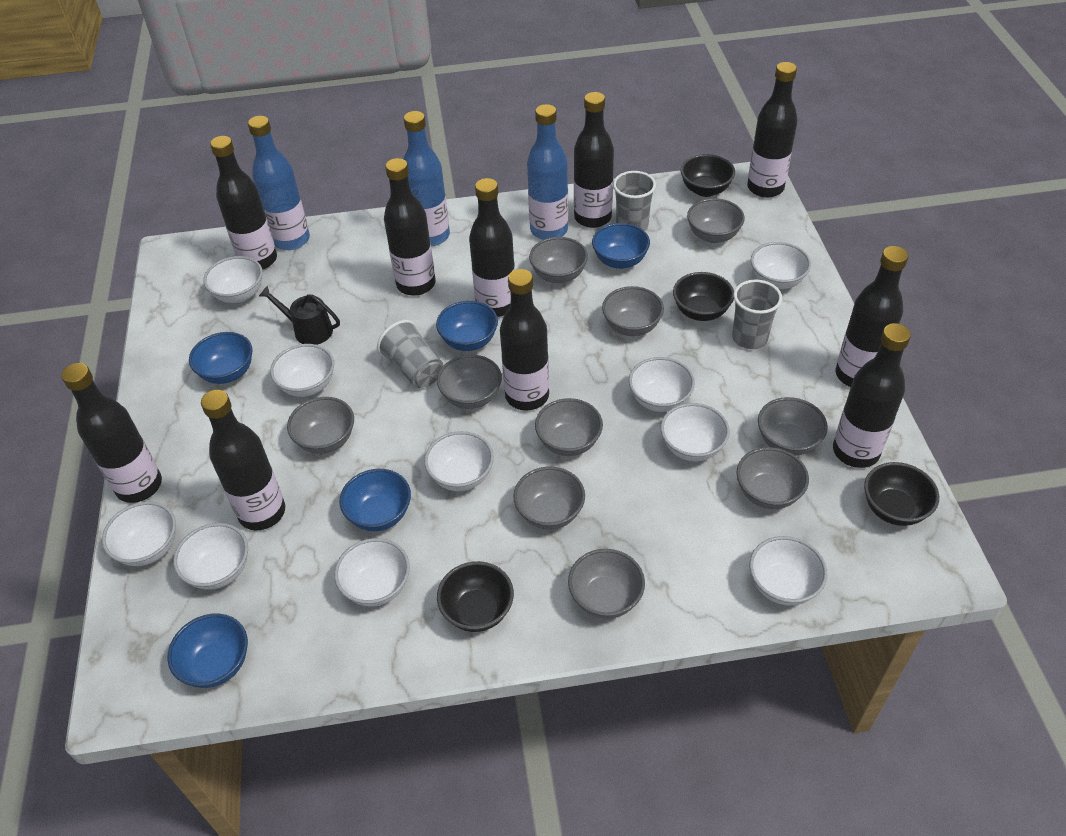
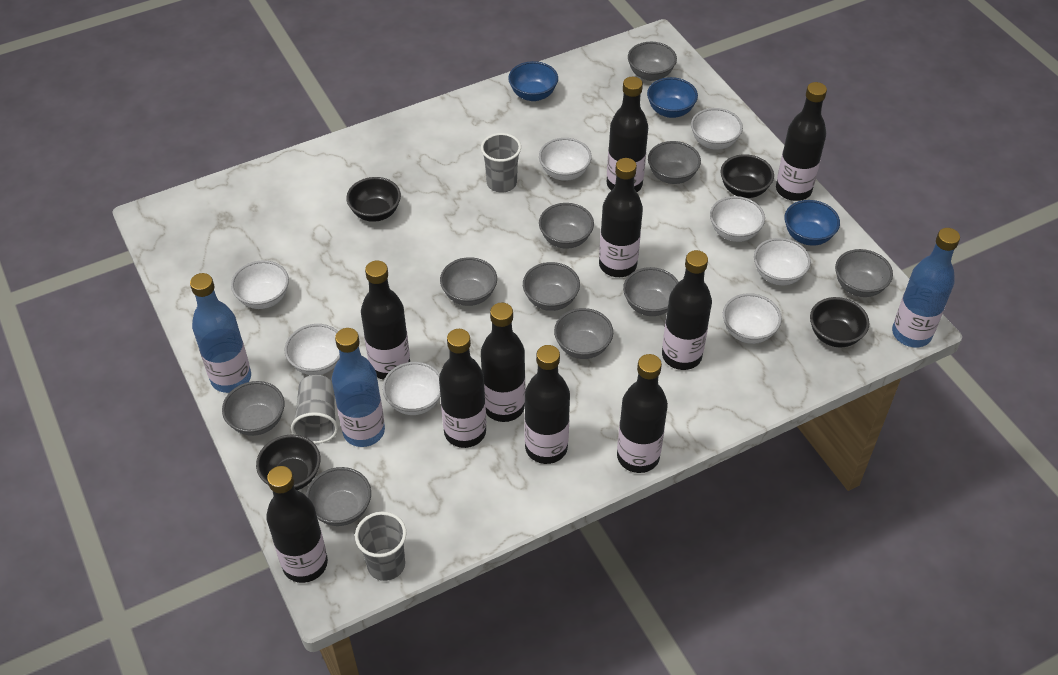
black watering can: [259,285,340,345] = 1 -> none = 0
blue bowl: [167,613,248,688] [189,332,253,384] [340,469,411,531] [436,301,498,351] [592,223,650,269] = 5 -> [508,61,558,101] [647,77,698,118] [785,200,840,246] = 3
white bowl: [102,501,176,566] [173,523,248,590] [203,256,263,303] [270,344,334,397] [334,538,410,606] [424,431,494,491] [629,357,695,412] [661,403,730,461] [750,536,827,606] [751,242,811,289] = 10 -> [231,260,289,309] [285,324,340,375] [382,362,441,415] [539,138,592,181] [691,108,743,150] [710,196,765,242] [723,293,782,344] [754,238,811,285] = 8

